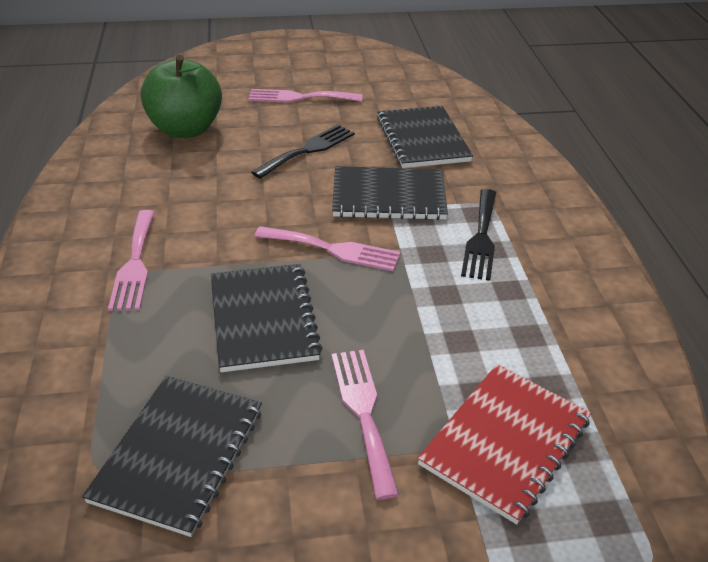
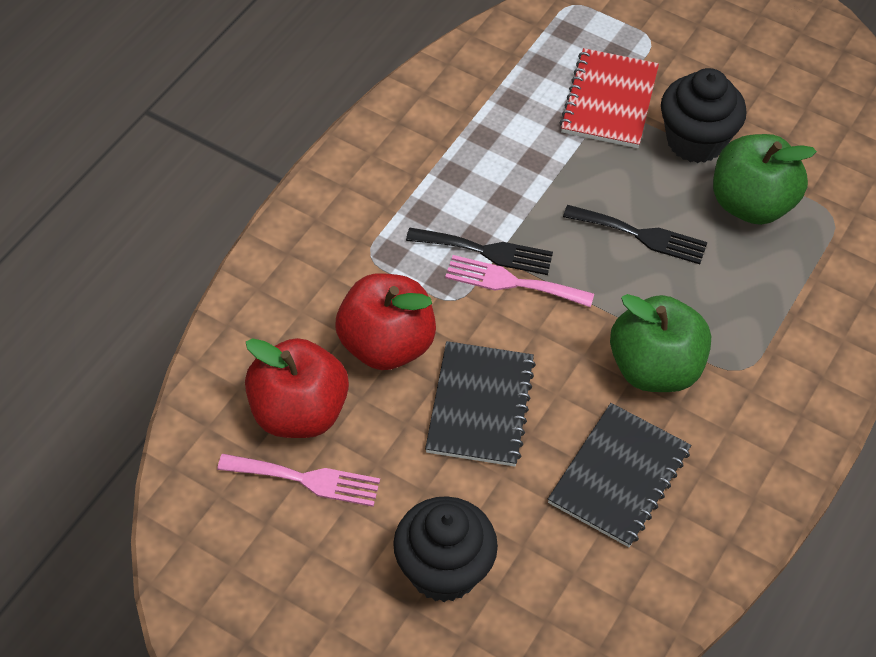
black cupcake: none = 0 -> [393,496,498,602] [661,68,747,163] = 2
black notebook: [82,376,262,537] [211,264,322,372] [332,166,448,220] [377,106,473,168] = 4 -> [425,341,536,467] [548,403,691,547] = 2
green apple: [141,55,222,138] = 1 -> [610,294,711,392] [713,134,817,225] = 2
pink fork: [108,210,155,311] [248,89,363,103] [254,226,401,271] [331,350,399,500] = 4 -> [217,454,380,507] [445,255,594,307] = 2
red apple: none = 0 -> [245,338,349,438] [336,273,436,370] = 2

